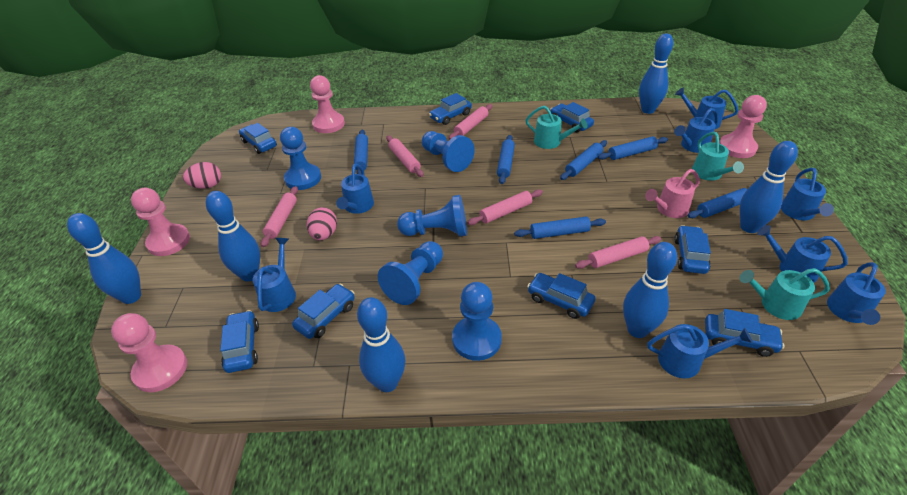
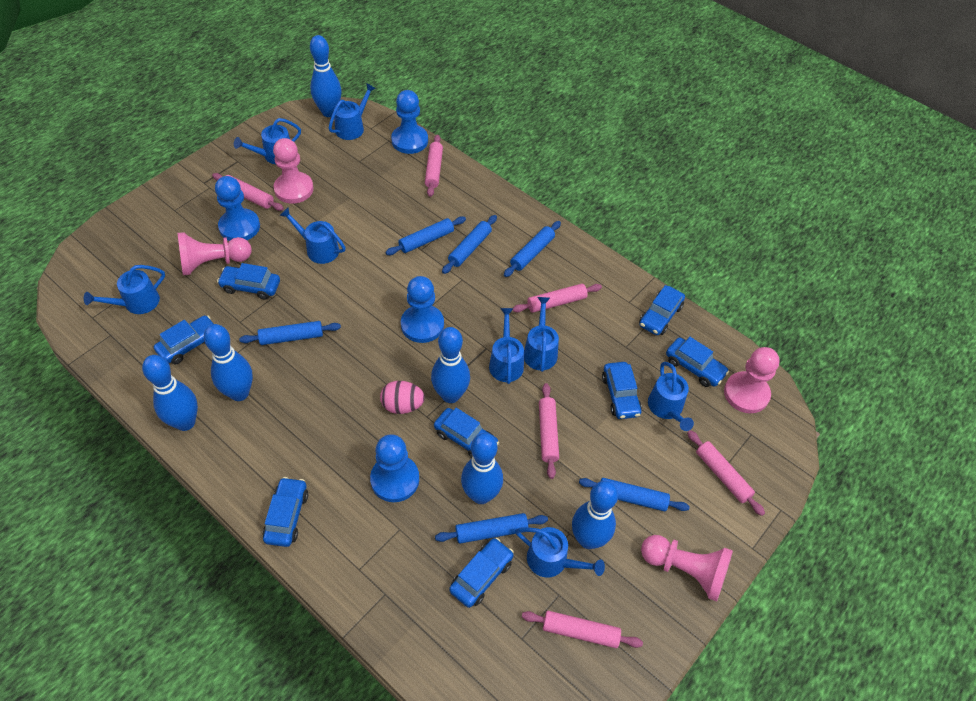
blue pawn: [280,127,321,190] [378,241,443,305] [397,195,467,237] [422,131,475,172] [452,282,502,361] = 5 -> [215,176,260,241] [370,434,419,502] [391,90,428,154] [401,276,444,343] = 4
pink egg: [183,162,221,189] [307,207,337,240] = 2 -> [380,381,425,414] = 1
pink rolling pin: [261,186,298,247] [386,135,424,177] [449,104,492,140] [468,189,543,225] [575,236,661,269] = 5 -> [212,173,284,211] [425,135,443,197] [513,284,602,313] [522,611,643,648] [539,383,559,479] [687,430,765,516] = 6
pink watering can: [645,169,700,218] = 1 -> none = 0
turquoise watering can: [526,106,587,149] [692,132,744,181] [739,268,830,320] = 3 -> none = 0

